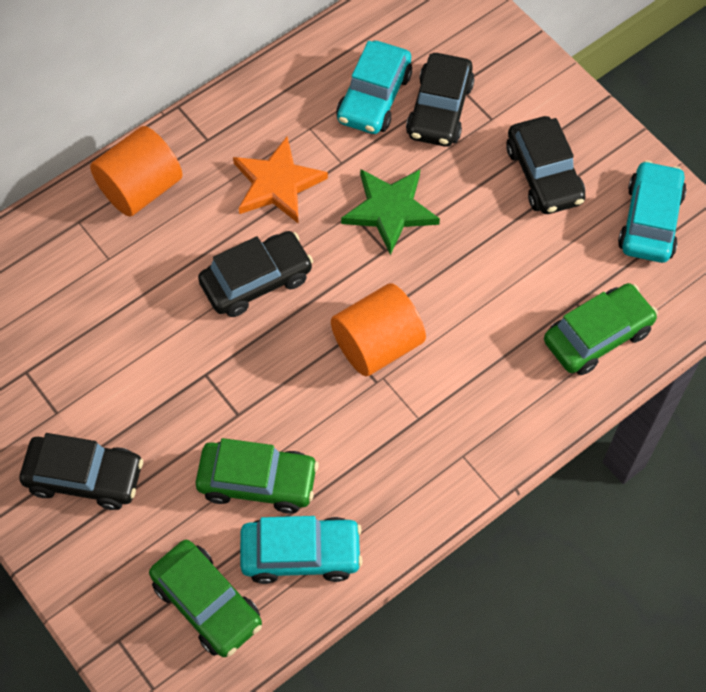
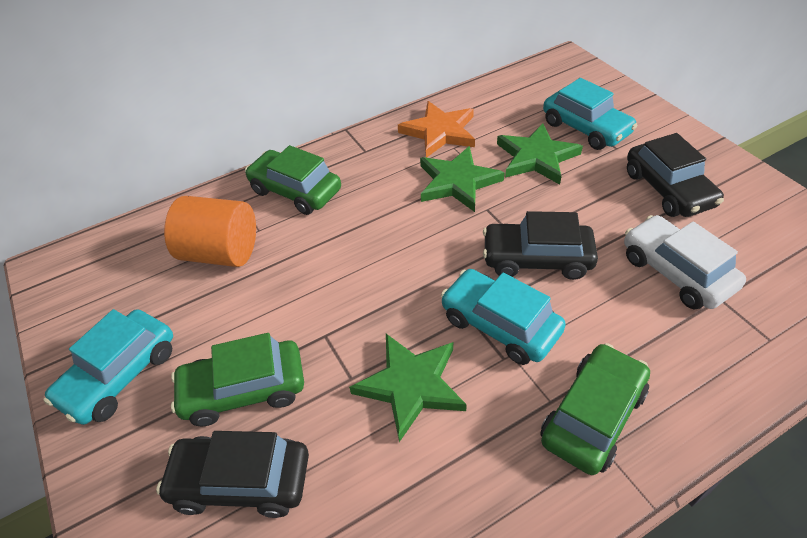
black car: [19,433,143,510] [198,231,313,317] [406,53,475,147] [506,116,585,214] = 4 -> [156,431,309,518] [483,211,598,280] [627,133,724,217] = 3
green star: [341,169,440,255] = 1 -> [349,334,467,442] [420,146,505,212] [497,123,583,185] = 3
orange cylinder: [90,126,182,217] [331,283,426,376] = 2 -> [164,196,256,267] = 1
white car: none = 0 -> [624,215,746,309] = 1

